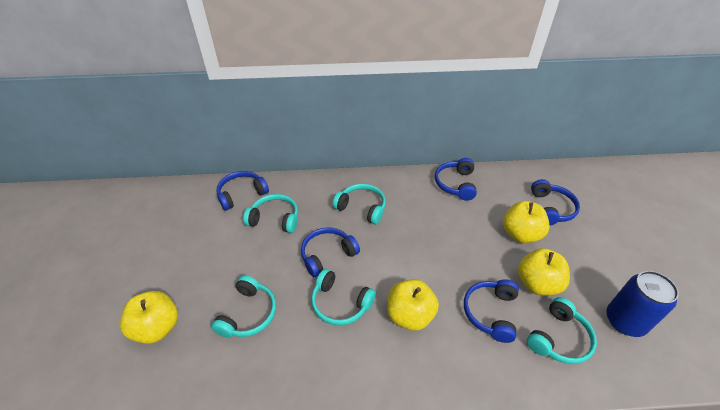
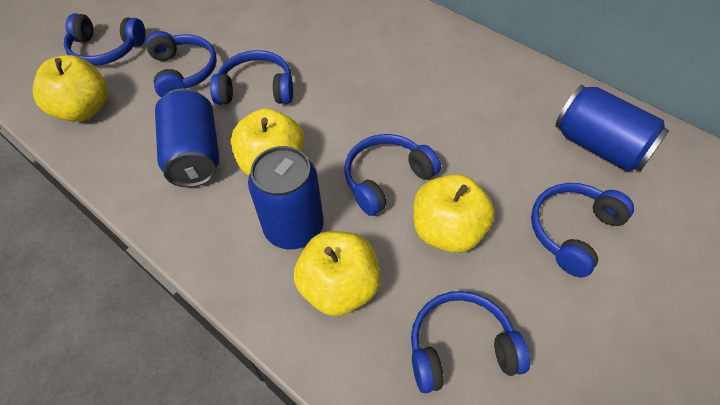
blue can: [606,271,679,337] = 1 -> [155,89,219,187] [248,146,324,249] [555,85,669,172] = 3
blue headphones: [217,171,269,211] [301,227,360,277] [435,158,477,201] [464,280,519,343] [531,179,580,226] = 5 -> [64,13,146,66] [146,31,217,97] [210,50,293,105] [344,134,441,216] [411,291,530,393] [531,183,634,277] = 6
turquoise headphones: [211,275,276,338] [243,194,298,233] [311,269,376,326] [333,183,386,225] [527,297,597,364] = 5 -> none = 0

